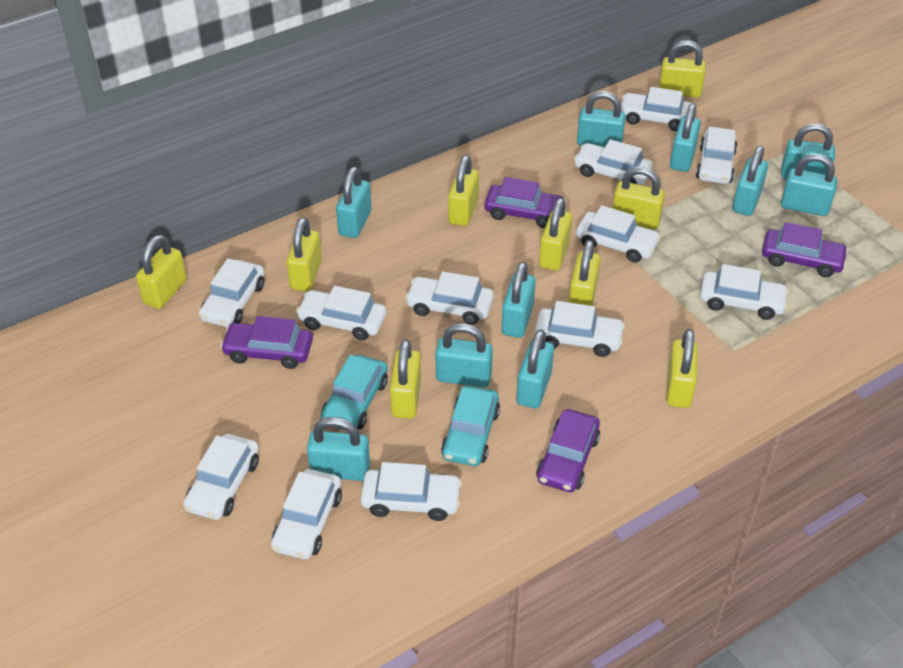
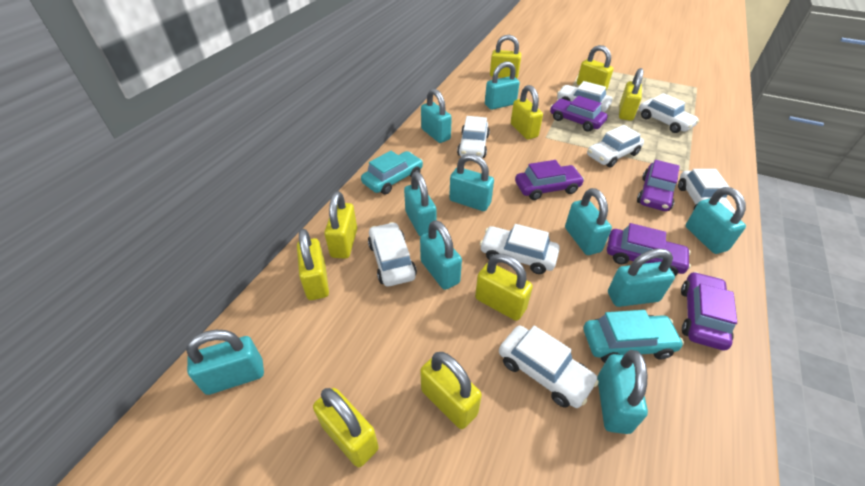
purple car: [220,316,313,369] [484,177,566,228] [536,409,600,492] [762,222,848,277] = 4 -> [515,160,584,200] [550,96,608,132] [607,223,691,276] [637,160,680,211] [681,272,737,350] = 5
white car: [183,434,259,520] [199,259,264,327] [271,469,342,559] [296,286,386,340] [361,462,462,521] [405,271,494,324] [535,301,625,357] [574,139,653,185] [576,205,661,263] [621,87,692,131] [696,126,738,184] [700,264,789,320] = 12 -> [368,222,417,286] [457,116,490,158] [480,224,560,274] [499,325,599,408] [557,81,612,112] [587,125,644,168] [639,93,699,133] [678,169,735,214] = 8

